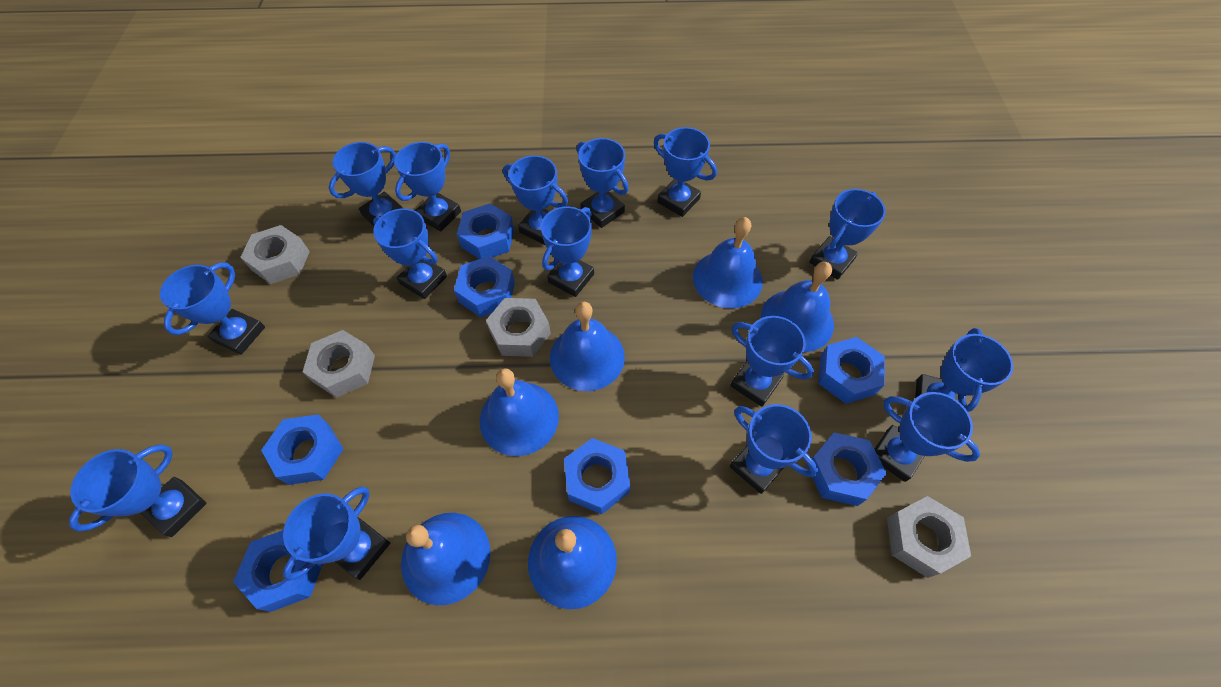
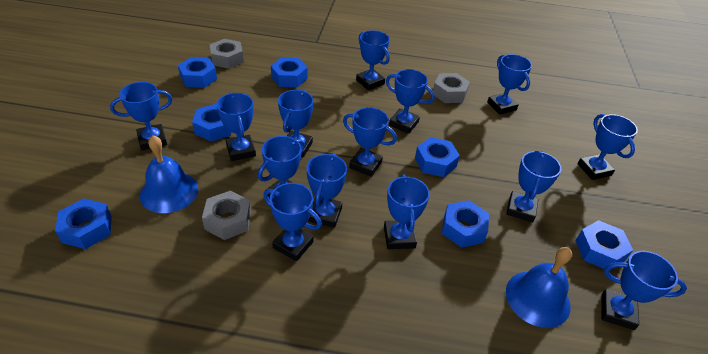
blue bell: [401,513,490,605] [480,368,559,456] [528,516,617,609] [550,302,625,391] [693,217,763,308] [761,262,834,352] = 6 -> [140,135,198,213] [506,247,572,328] = 2
blue trophy: [69,445,207,537] [160,263,265,355] [283,487,390,581] [329,142,403,226] [373,208,447,299] [395,142,461,232] [503,155,568,245] [541,206,594,297] [577,138,629,228] [654,127,717,217] [730,316,814,407] [730,404,818,494] [809,189,886,280] [874,392,980,482] [915,328,1013,412] = 15 -> [110,82,172,150] [216,93,256,161] [258,136,305,200] [263,183,322,261] [278,90,313,157] [306,153,347,228] [343,107,397,177] [356,30,390,90] [384,175,430,249] [386,69,435,134] [487,54,532,115] [506,151,561,223] [578,114,638,180] [601,251,687,330] = 14
grey nut: [240,225,310,284] [303,330,375,398] [486,298,551,357] [887,496,971,578] = 4 -> [202,191,251,240] [210,39,244,69] [433,73,470,103] = 3

